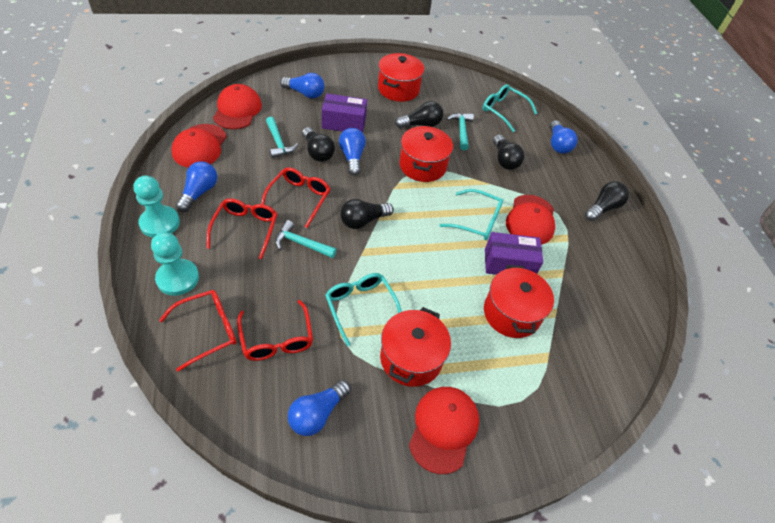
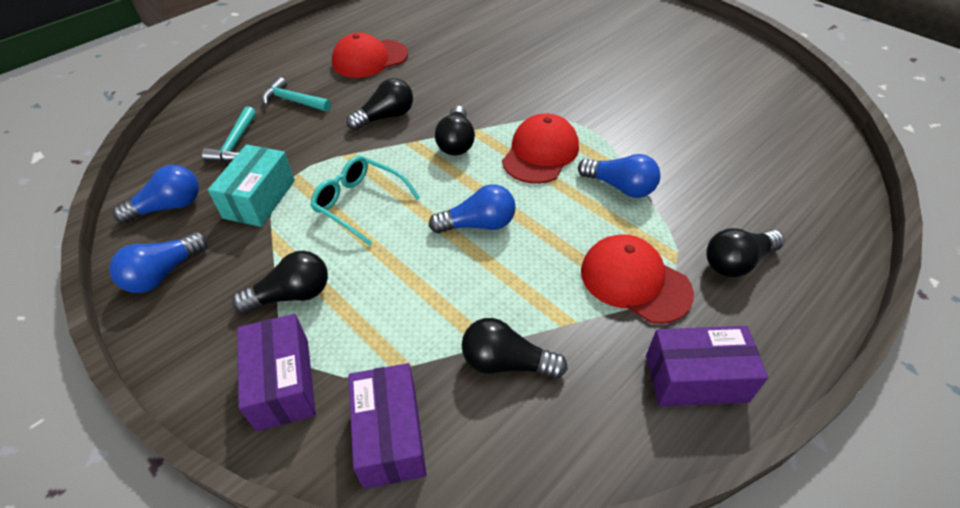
blue light bulb: [176,161,217,212] [280,73,324,98] [288,380,351,436] [339,128,366,176] [550,120,577,154] = 5 -> [109,232,208,293] [113,165,199,224] [429,184,516,234] [578,154,661,198] = 4
purple box: [322,94,367,133] [485,232,543,275] = 2 -> [237,314,316,431] [348,363,427,489] [646,326,768,407] = 3
red cap: [171,124,227,168] [213,84,262,129] [409,387,479,474] [506,195,555,245] = 4 -> [332,33,408,78] [502,113,579,184] [581,234,694,324] = 3
red glasses: [159,290,236,372] [206,198,277,259] [237,300,313,361] [261,167,330,228] = 4 -> none = 0
red pot: [378,53,424,102] [380,307,451,387] [399,126,453,182] [484,265,554,338] = 4 -> none = 0
turquoise box: none = 0 -> [208,145,295,227] = 1
turquoise glasses: [325,273,402,346] [439,189,503,240] [483,84,537,132] = 3 -> [310,156,420,246] = 1
turquoise hammer: [266,117,298,158] [275,220,337,258] [447,113,474,150] = 3 -> [202,106,256,162] [261,77,331,112] = 2
turquoise pawn: [133,176,180,238] [151,232,199,296] = 2 -> none = 0

